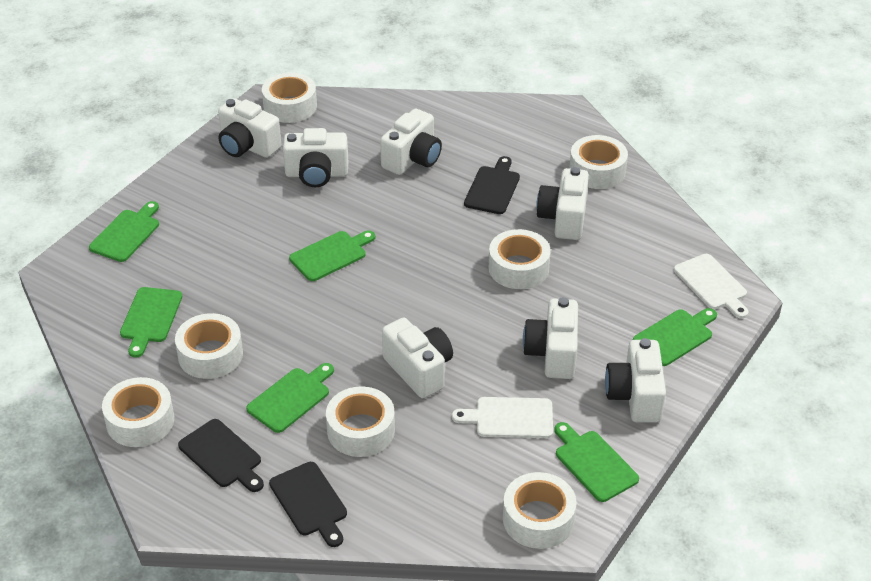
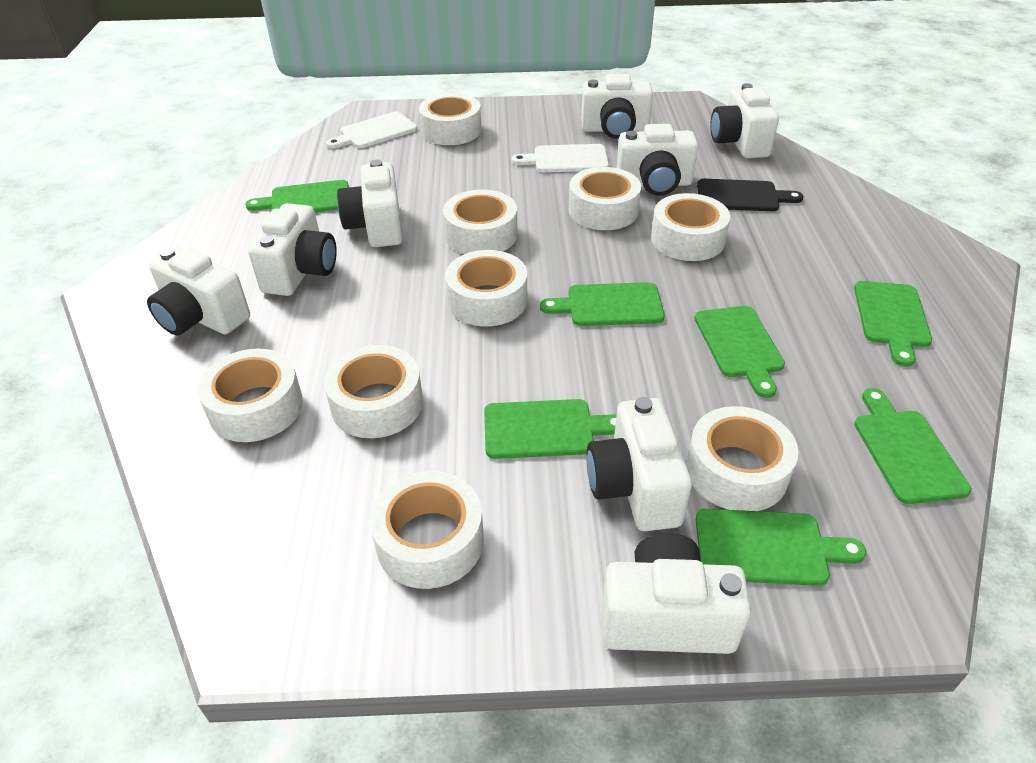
black cutting board: [178,419,264,492] [269,462,347,547] [464,156,520,214] = 3 -> [697,179,803,211] = 1
green cutting board: [89,201,159,262] [120,287,182,358] [246,363,334,433] [289,231,375,281] [554,422,639,502] [633,308,717,366] = 6 -> [245,180,349,213] [484,399,617,459] [540,282,665,326] [694,306,785,398] [696,509,866,586] [854,281,932,367] [854,388,972,504] = 7
white camera: [218,98,281,158] [283,128,348,187] [380,109,442,175] [382,318,453,398] [523,297,578,379] [536,167,589,240] [605,338,666,423] = 7 -> [147,247,250,335] [248,203,337,296] [337,160,403,247] [581,74,653,139] [586,397,692,531] [602,533,751,654] [617,124,698,196] [710,83,779,159] = 8
white tape: [102,377,174,447] [175,313,243,379] [262,73,317,123] [326,387,395,457] [489,229,551,289] [503,472,577,549] [569,135,628,189] = 7 -> [198,349,303,442] [324,345,423,438] [370,471,484,589] [419,93,482,145] [443,189,518,254] [445,250,527,327] [569,167,641,230] [651,193,730,261] [686,406,798,511] = 9

